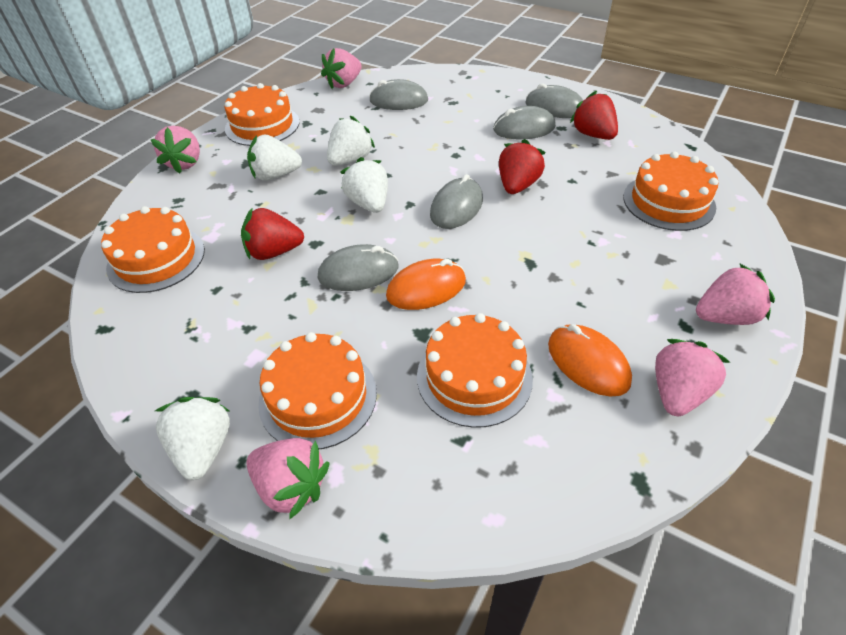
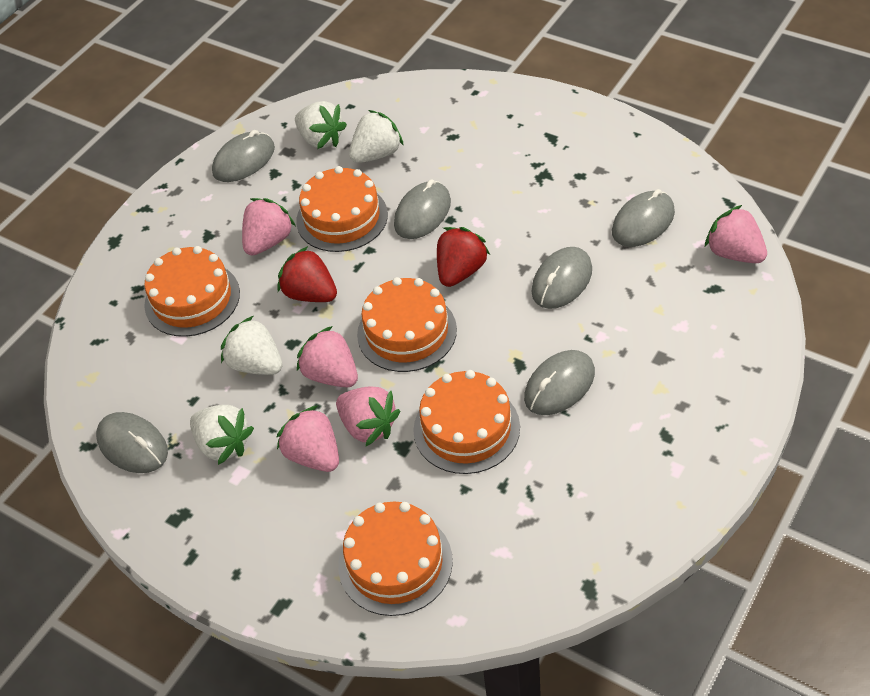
grey mouse: [318,244,399,291] [369,79,428,110] [430,174,483,229] [493,106,556,140] [525,83,583,118] = 5 -> [96,412,168,473] [212,130,275,182] [394,179,451,239] [524,350,595,415] [532,247,592,309] [612,189,675,247] = 6
orange mouse: [386,259,466,310] [548,324,632,396] = 2 -> none = 0
red strawberry: [241,208,304,260] [499,139,546,194] [570,91,618,140] = 3 -> [278,246,337,302] [437,227,490,287] = 2

